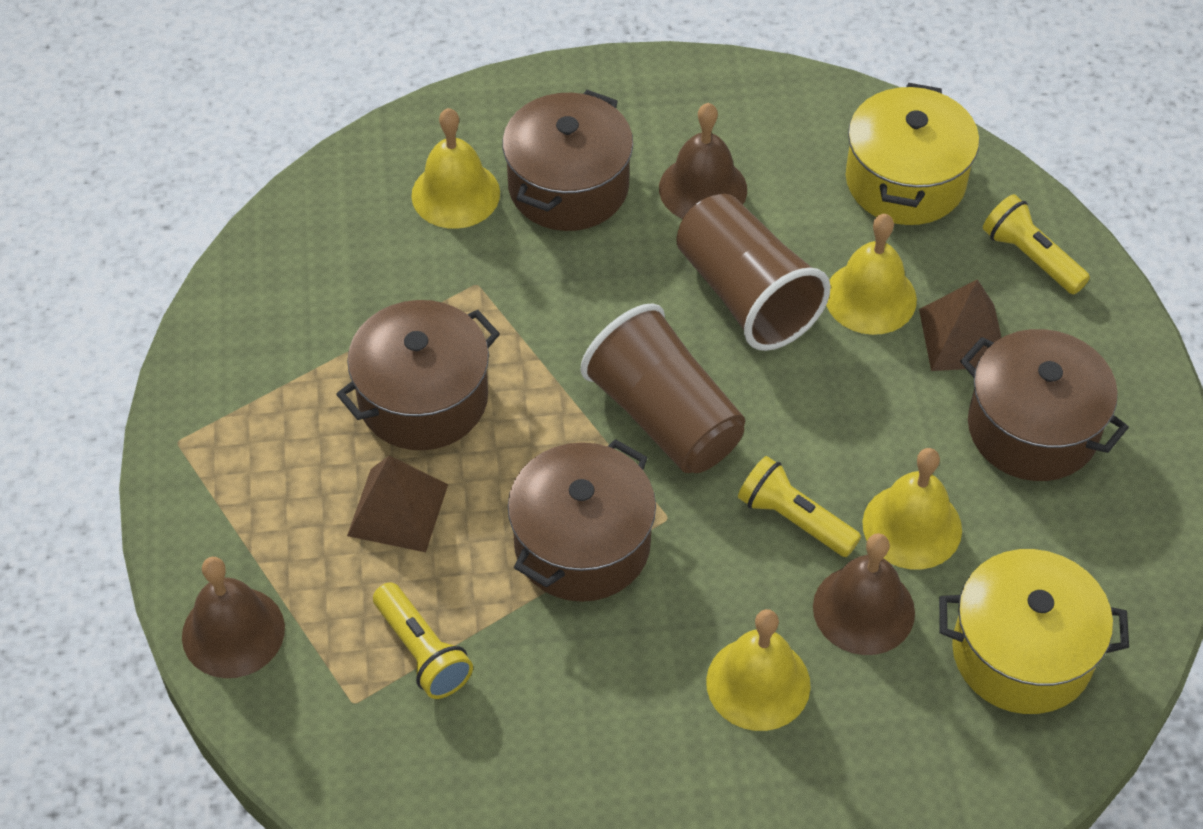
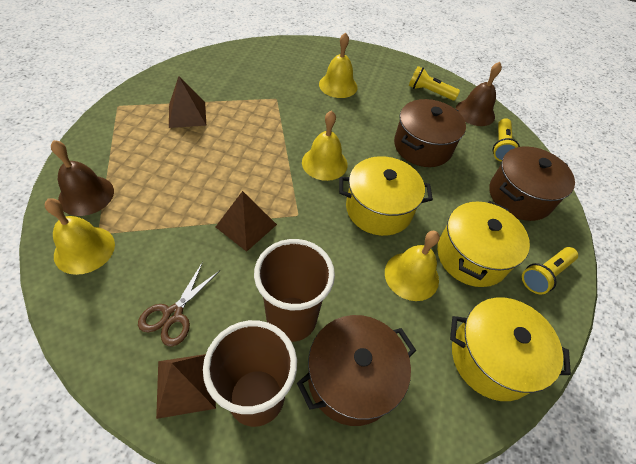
brown bell: [182,557,285,678] [659,103,747,219] [813,533,915,655] = 3 -> [51,140,114,216] [456,62,502,126] = 2
brown pot: [336,300,500,450] [502,90,633,231] [508,439,656,602] [960,329,1129,481] = 4 -> [297,315,416,426] [394,99,466,167] [489,146,575,221] = 3
brown pyramid: [347,455,448,552] [919,279,1002,371] = 2 -> [156,354,216,419] [169,76,206,128] [216,191,277,252] = 3
brown scissors: none = 0 -> [138,262,219,346] = 1
yellow pot: [846,83,979,225] [939,549,1129,714] = 2 -> [339,156,433,236] [437,201,530,287] [450,297,571,401] = 3

